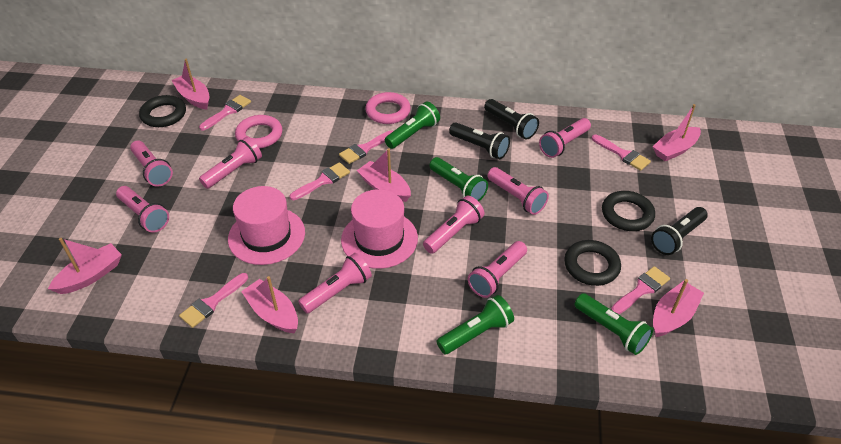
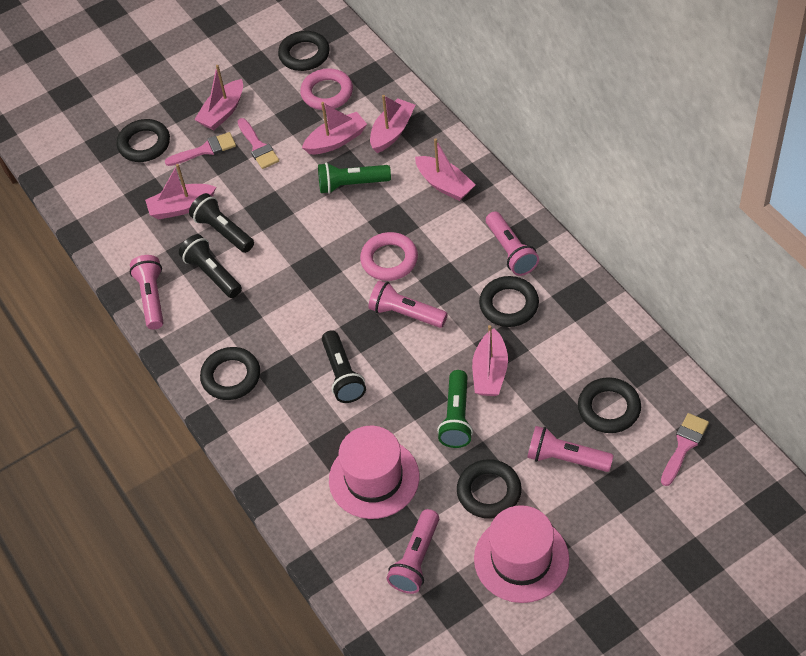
black ring: [139,95,186,127] [564,240,621,286] [602,191,655,231] = 3 -> [117,119,170,162] [200,347,260,400] [278,31,330,71] [457,459,522,519] [479,276,539,327] [578,377,641,433] = 6
green flashlight: [385,102,440,149] [430,157,488,202] [437,295,514,354] [575,293,653,355] = 4 -> [318,163,391,194] [437,370,473,448] = 2
pink brush: [179,273,248,328] [199,95,251,130] [289,162,350,200] [339,130,393,164] [592,135,651,171] [611,266,670,314] = 6 -> [165,132,236,166] [237,118,279,169] [661,413,709,486] = 3
pink flashlight: [116,186,169,233] [130,141,173,186] [199,137,262,189] [298,253,372,313] [423,196,485,254] [468,241,527,298] [487,167,549,215] [539,118,591,158] = 8 -> [130,255,163,330] [368,280,448,328] [387,509,439,594] [486,211,539,276] [527,426,614,472] = 5

